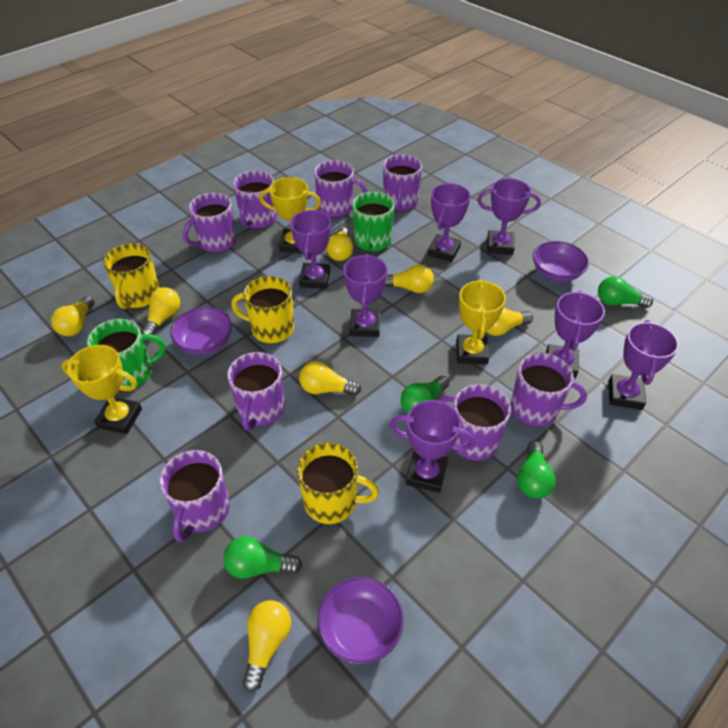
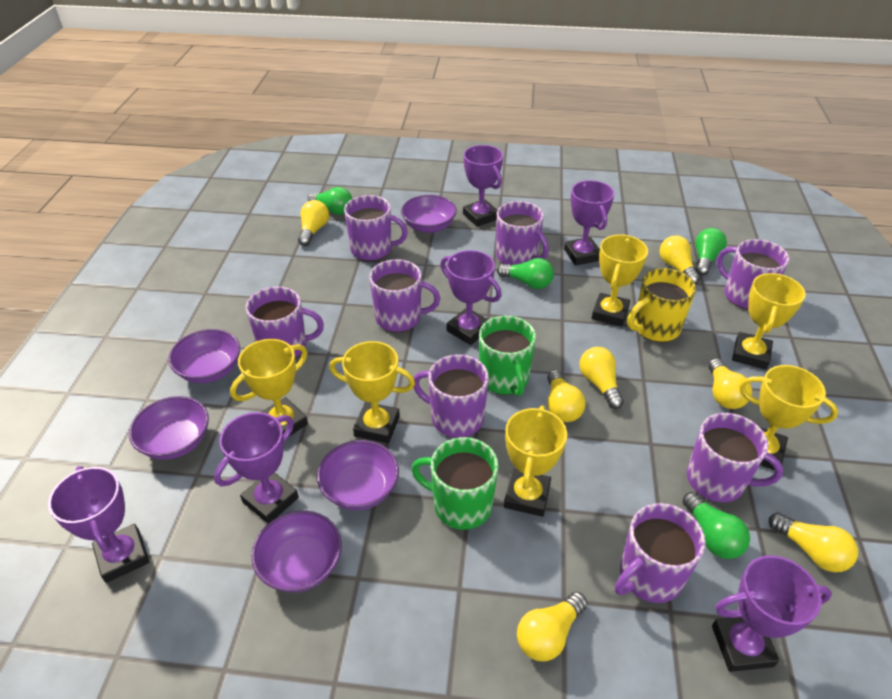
purple bowl: [170,307,233,355] [317,576,404,665] [533,241,589,282] = 3 -> [129,396,209,460] [168,329,240,383] [252,510,342,592] [317,440,399,510] [401,195,457,233] = 5
purple trophy: [290,210,331,289] [343,254,387,337] [390,400,476,493] [428,183,470,262] [477,178,541,255] [546,291,605,378] [608,320,679,410] = 7 -> [48,466,149,583] [214,412,299,524] [440,250,501,345] [463,145,503,227] [564,180,615,266] [712,555,832,672] = 6
yellow mug: [103,243,160,309] [231,276,294,344] [297,443,379,524] = 3 -> [627,268,696,342] = 1
yellow trophy: [61,345,142,434] [259,177,321,254] [456,279,506,365] = 3 -> [230,339,308,436] [329,341,415,443] [504,406,567,517] [592,235,648,327] [732,273,806,370] [739,365,838,471] = 6

